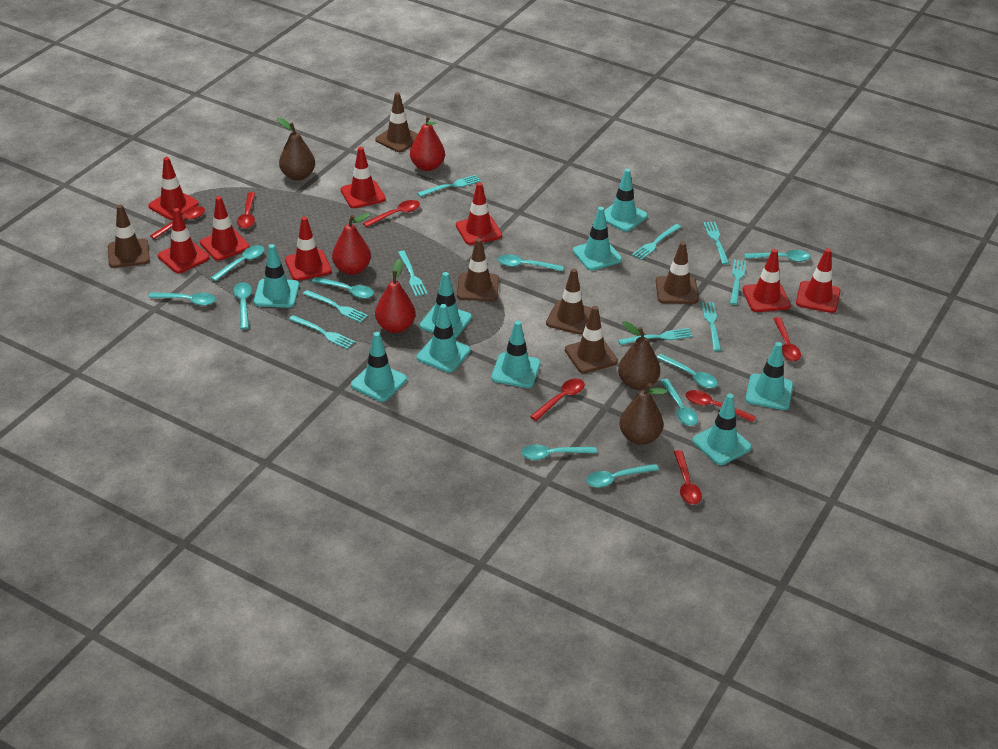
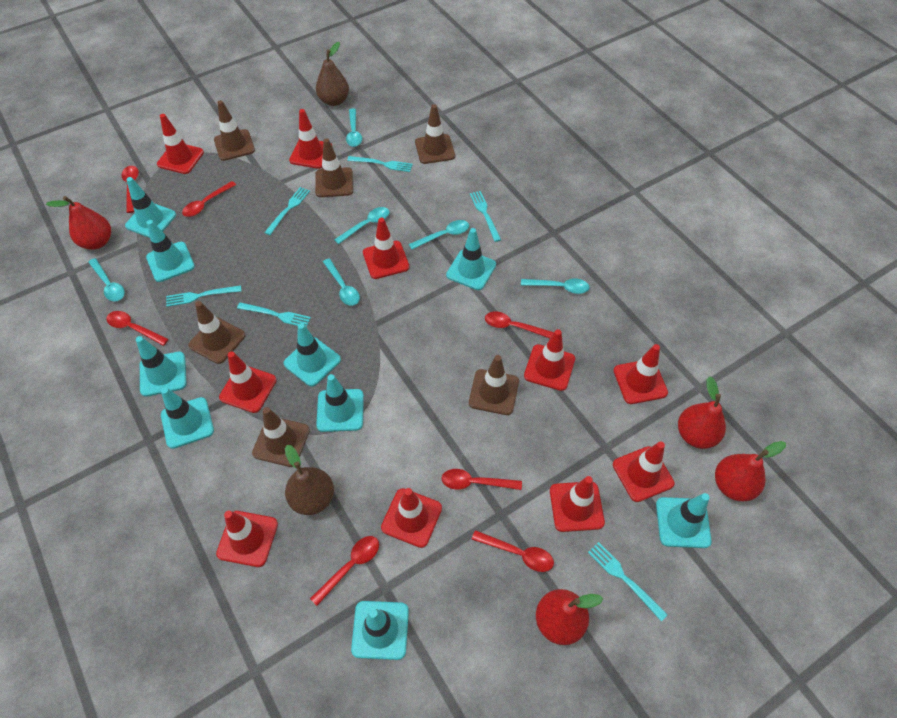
brown pear: [277,118,315,181] [618,321,660,390] [619,383,667,445] = 3 -> [285,445,334,515] [316,42,349,106] = 2
red pear: [332,213,371,275] [375,259,416,333] [410,116,445,171] = 3 -> [46,196,111,250] [536,589,603,645] [678,376,726,449] [715,441,786,501] = 4
red traffic cone: [148,157,199,220] [158,208,209,273] [200,196,250,261] [285,217,332,281] [341,147,386,208] [456,182,502,245] [742,249,791,312] [796,248,841,313] = 8 -> [157,114,204,174] [216,510,278,567] [219,351,277,413] [289,109,333,169] [363,218,409,279] [381,488,442,548] [524,329,575,391] [550,476,605,532] [613,344,668,404] [613,441,674,502] = 10
turquoise fork: [289,315,355,349] [303,290,368,323] [398,251,427,296] [417,175,481,197] [618,328,693,345] [632,224,681,260] [702,302,721,351] [703,221,729,265] [730,259,746,305] = 9 -> [166,285,242,307] [237,302,311,327] [264,187,310,235] [347,156,413,172] [470,191,501,242] [588,542,668,621] = 6
turquoise spoon: [148,292,216,306] [211,245,265,281] [233,282,252,329] [312,277,374,299] [498,254,564,271] [521,445,597,460] [586,464,659,488] [657,354,718,388] [661,379,698,426] [744,250,810,262] = 10 -> [88,258,125,301] [323,258,360,306] [334,207,389,244] [346,108,362,147] [409,220,469,250] [521,279,590,294] = 6

